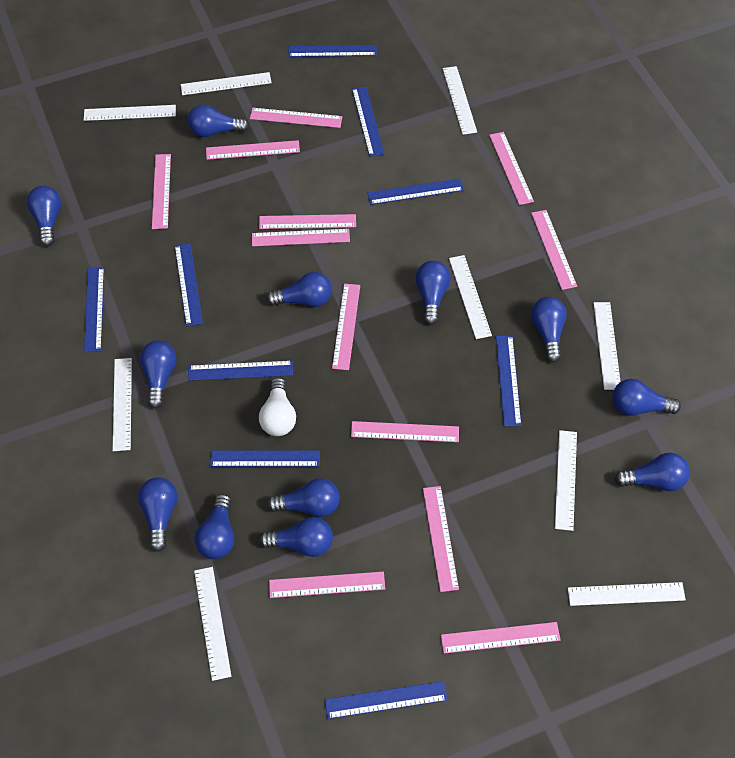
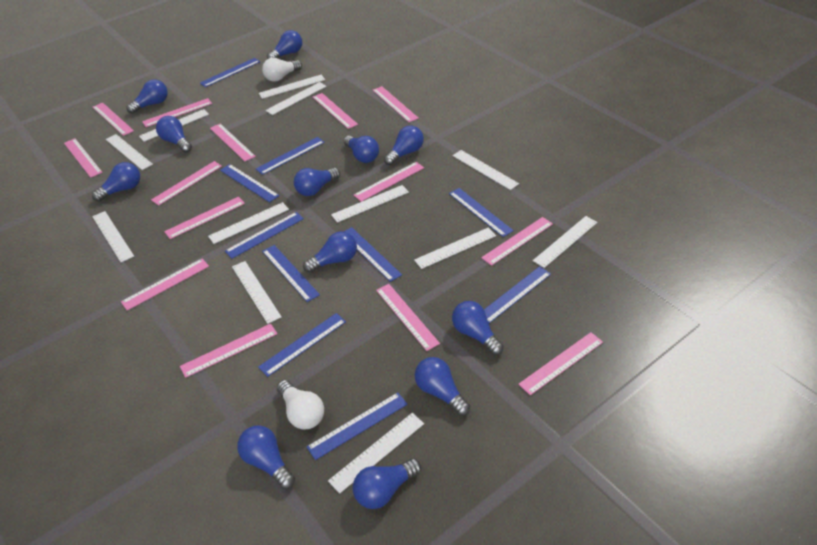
blue ruler: [84,267,104,352] [175,243,203,326] [188,361,293,381] [210,450,320,467] [288,45,377,57] [325,681,448,719] [352,87,384,157] [368,178,464,205] [496,336,521,426] = 9 -> [200,58,260,87] [220,164,279,202] [225,212,304,259] [256,137,325,175] [258,313,346,377] [262,245,320,302] [307,392,408,460] [344,227,402,282] [449,188,514,237] [484,266,551,323] = 10
pink ruler: [152,154,171,229] [206,140,300,160] [250,108,342,128] [252,229,350,246] [259,214,356,229] [269,572,385,598] [332,284,360,370] [351,421,459,442] [423,486,459,592] [441,622,561,654] [489,132,534,205] [531,210,577,290] = 12 -> [64,138,103,178] [93,103,134,136] [121,259,209,311] [142,98,212,127] [151,161,222,205] [164,197,245,239] [180,323,277,378] [210,124,256,161] [313,93,358,129] [354,162,424,202] [373,86,419,122] [376,284,440,351] [481,217,553,266] [519,332,603,395] = 14
white light bulb: [259,377,296,436] = 1 -> [262,58,302,82] [277,380,324,430] = 2
white ruler: [84,105,176,121] [113,358,132,451] [181,72,272,95] [194,567,231,681] [443,66,477,135] [449,255,492,339] [555,430,577,531] [568,582,686,606] [594,302,621,390] = 9 -> [92,211,134,262] [106,134,153,170] [139,109,209,142] [208,202,289,244] [232,261,281,324] [259,75,325,99] [266,82,327,115] [328,413,424,494] [331,185,409,223] [414,228,496,269] [452,150,519,190] [533,216,597,268] = 12

